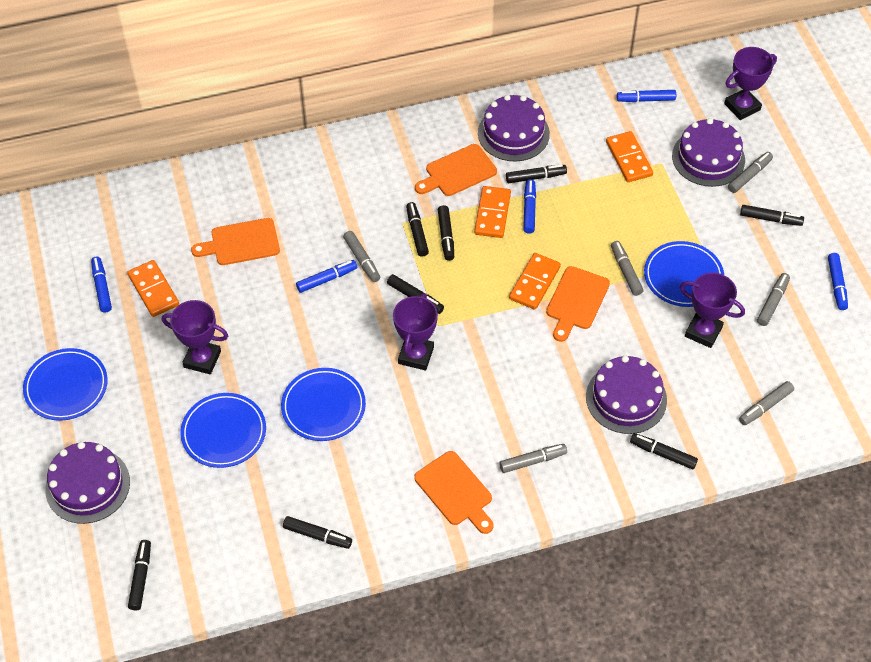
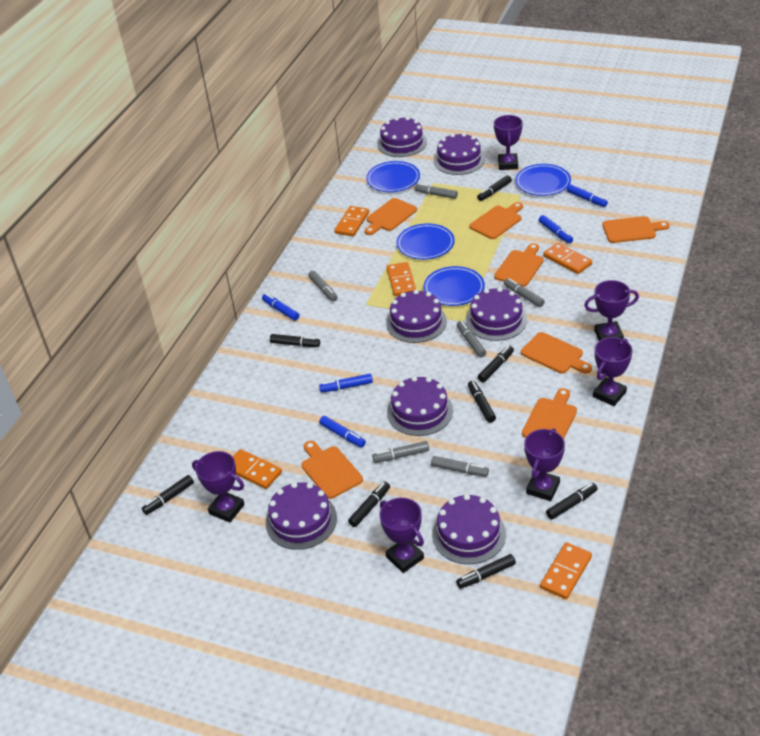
orange cutting board: [191,218,280,265] [414,451,494,534] [415,144,497,196] [546,266,610,342] = 4 -> [301,441,363,499] [365,198,417,235] [469,202,523,239] [494,243,544,287] [521,332,592,373] [522,388,577,439] [602,216,670,243] = 7
orange domino: [127,260,179,317] [474,186,511,238] [509,253,561,310] [606,131,653,182] = 4 -> [233,449,282,489] [334,206,369,236] [387,262,416,296] [540,542,592,599] [543,243,592,274] = 5
purple cake: [45,442,130,524] [478,95,550,161] [586,356,667,434] [672,118,745,187] = 4 -> [265,482,337,550] [377,117,427,157] [386,290,447,343] [387,376,453,436] [432,494,506,564] [434,133,485,175] [466,287,527,341] = 7
purple trophy: [162,300,228,374] [393,293,438,370] [680,272,745,348] [724,47,777,120] = 4 -> [192,451,245,523] [379,498,424,573] [494,115,523,170] [524,428,565,501] [584,280,639,341] [593,337,633,406] = 6

